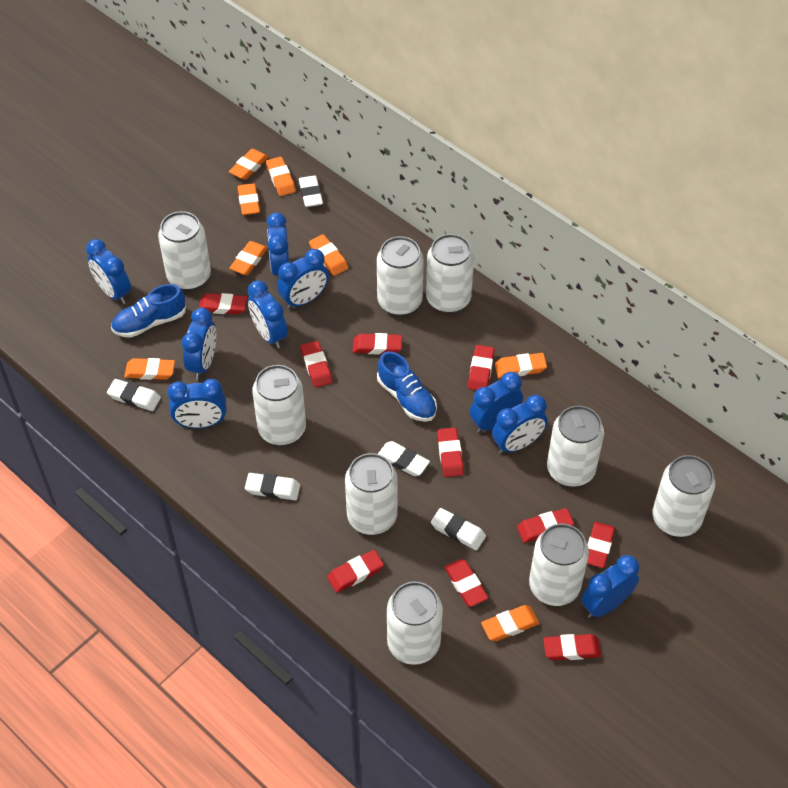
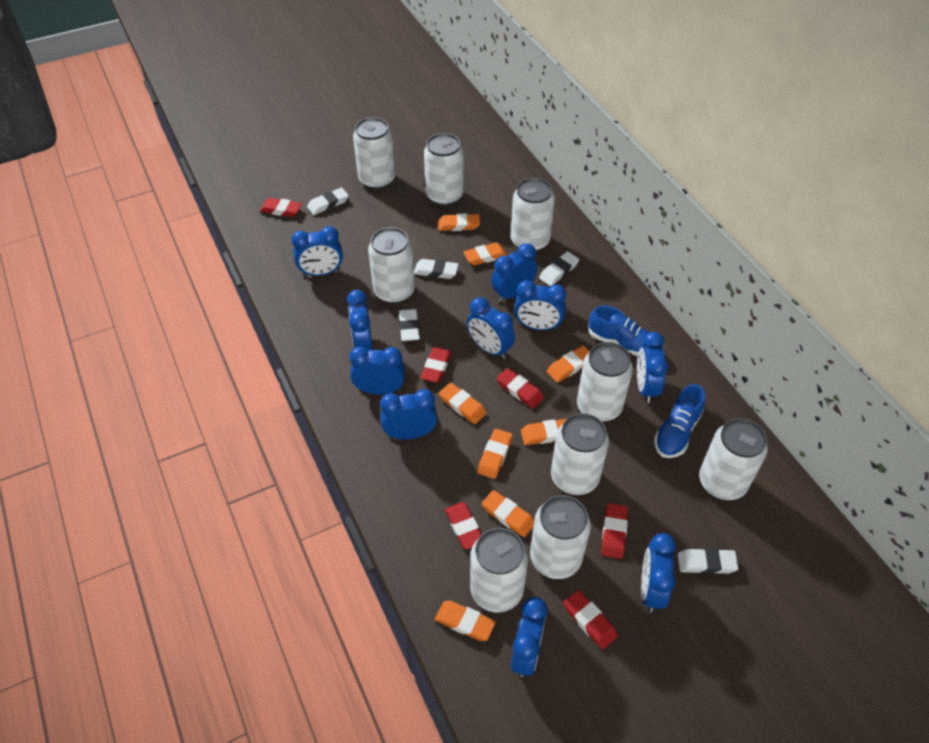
blue clock: [86,239,131,304] [167,379,226,428] [182,308,216,379] [248,280,287,348] [267,213,289,276] [277,249,329,309] [470,372,523,433] [492,395,548,454] [581,555,639,618] = 9 -> [292,226,343,276] [347,290,373,351] [349,346,405,395] [380,389,438,440] [467,297,515,359] [491,243,537,302] [511,597,547,677] [514,280,566,330] [637,332,668,403] [641,533,676,612] = 10
red eraser: [199,293,248,314] [301,341,332,387] [327,550,384,593] [352,333,402,354] [437,428,464,477] [444,559,488,607] [468,345,495,390] [517,508,574,543] [543,634,601,660] [587,522,615,568] = 10 -> [260,198,302,217] [421,347,452,383] [445,502,482,550] [496,368,544,408] [563,590,618,649] [601,503,628,559] = 6

